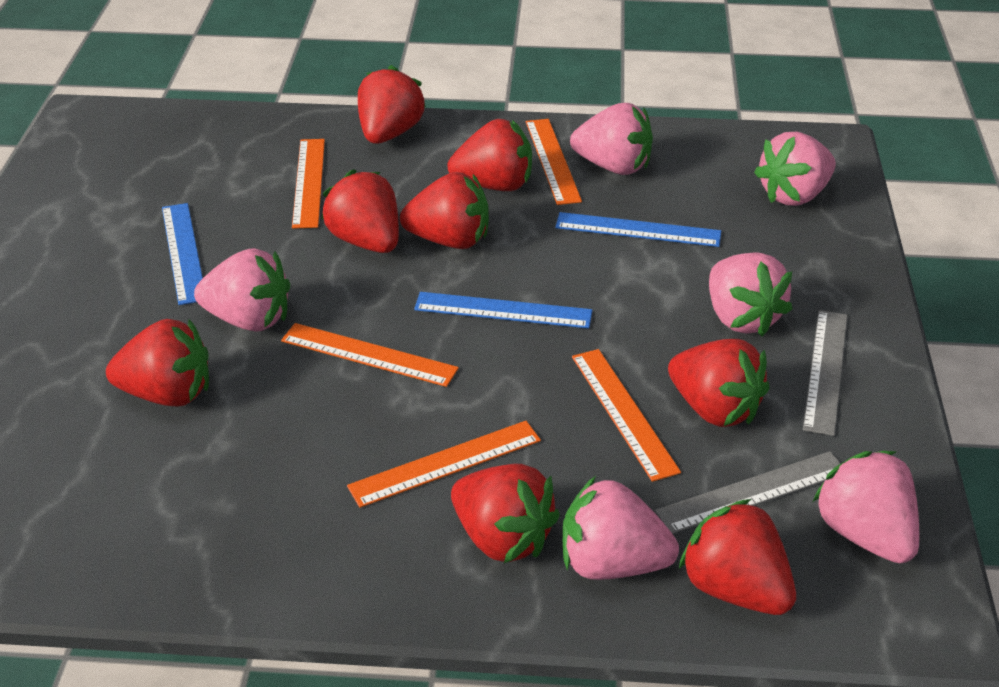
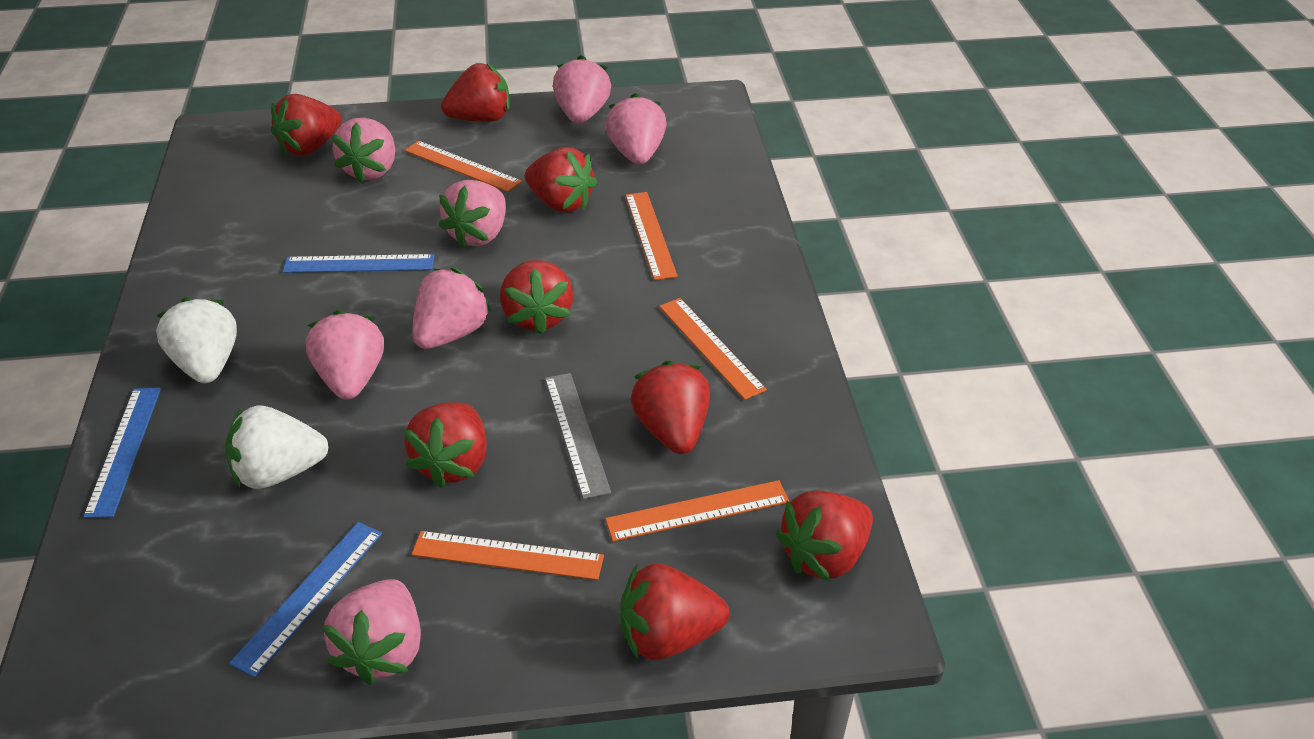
grey ruler: [655,451,841,534] [803,310,848,436] = 2 -> [545,373,611,499] = 1
pink strawberry: [194,248,290,332] [563,476,679,580] [570,103,653,175] [709,252,792,336] [754,132,836,206] [813,451,920,564] = 6 -> [306,310,384,400] [322,579,421,685] [331,118,395,183] [412,268,492,349] [439,180,506,248] [553,56,611,124] [605,93,667,164] = 7
white strawberry: none = 0 -> [156,297,237,383] [225,406,329,489] = 2

